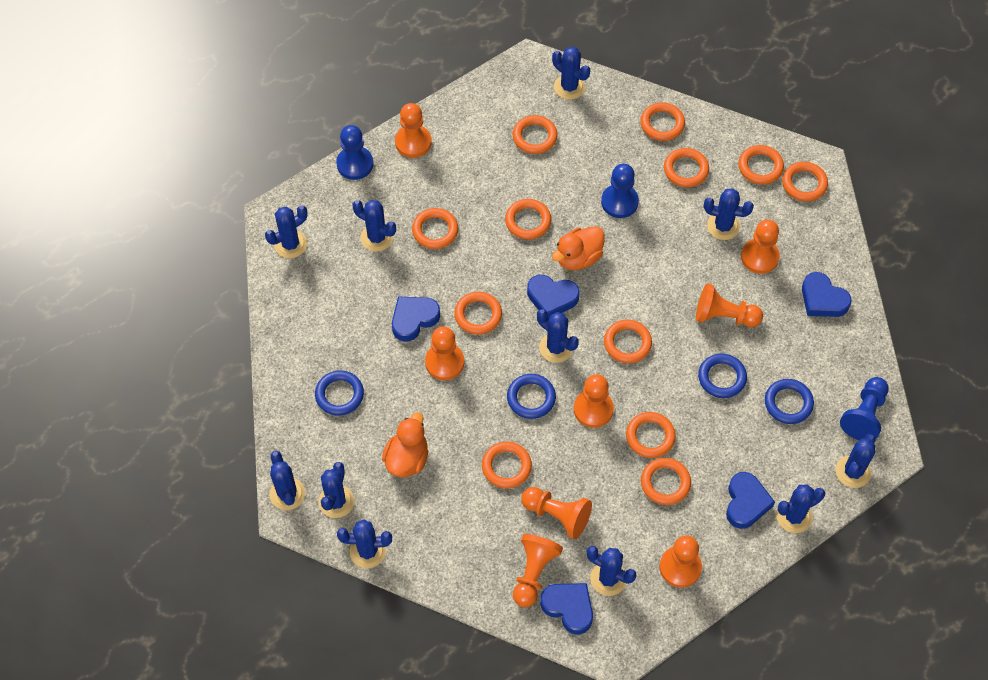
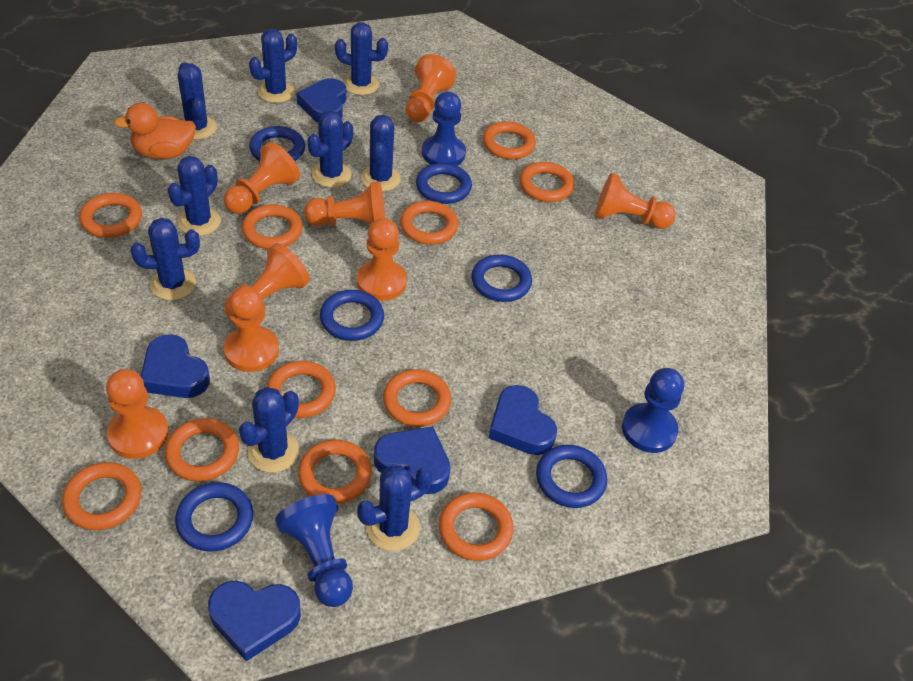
blue cactus: [265,205,307,258] [269,451,305,510] [318,462,354,518] [337,519,392,568] [353,200,396,252] [537,309,579,363] [552,46,590,100] [587,546,637,596] [704,188,754,240] [776,484,825,533] [836,434,876,488] = 11 -> [131,218,200,300] [168,156,221,236] [178,62,217,140] [239,387,299,473] [249,29,297,103] [307,110,353,188] [335,22,388,95] [357,465,433,551] [361,115,401,191] = 9
blue ring: [315,370,364,416] [507,374,556,419] [698,353,747,398] [765,379,814,424] = 4 -> [175,482,253,552] [249,126,305,161] [320,290,384,341] [416,163,472,204] [471,255,532,302] [536,445,607,508] = 6
orange duck: [382,412,428,477] [552,226,605,270] = 2 -> [114,103,196,159] = 1
orange ring: [412,208,458,249] [454,292,502,335] [482,441,532,488] [505,199,551,240] [513,115,558,154] [604,320,652,363] [626,412,676,458] [640,102,685,141] [641,458,691,505] [664,148,709,187] [738,145,784,185] [782,162,828,202] = 12 -> [62,462,141,530] [79,193,142,238] [165,418,239,482] [242,204,303,249] [267,361,336,418] [298,440,372,504] [383,369,451,427] [400,201,459,245] [439,492,514,561] [483,121,536,159] [519,162,574,202] = 11

